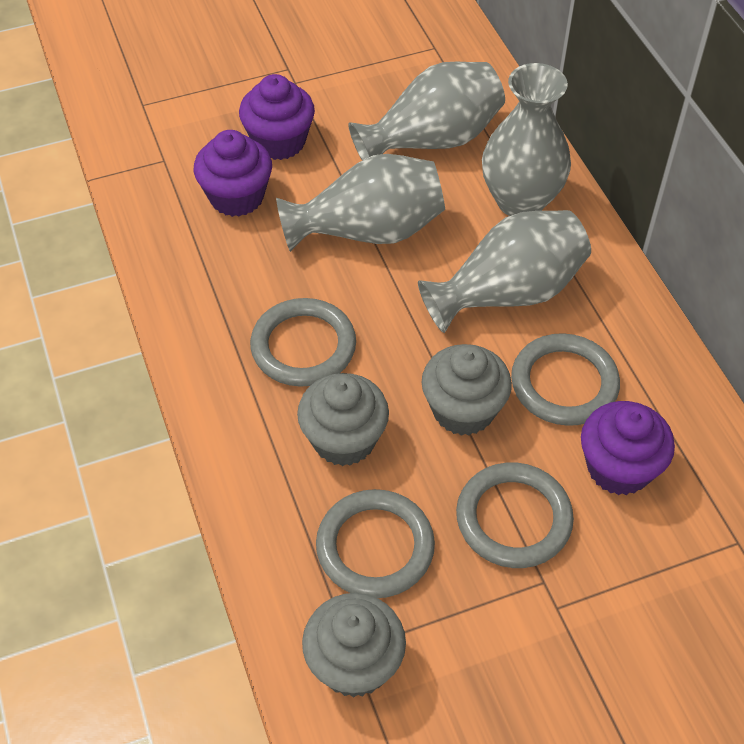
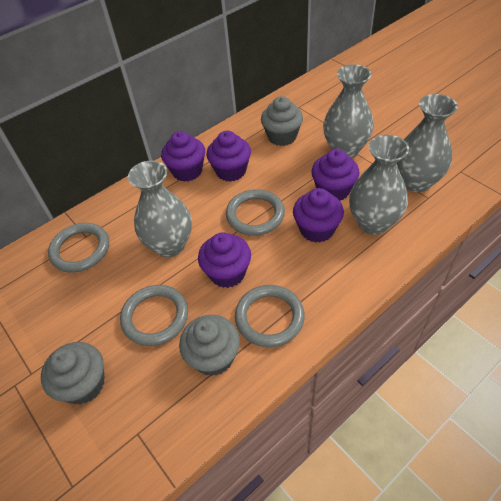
purple cupcake: [194,130,272,217] [239,74,315,160] [581,401,675,495] = 3 -> [161,131,205,182] [198,233,251,288] [207,131,251,182] [293,188,344,243] [311,149,359,200] = 5

